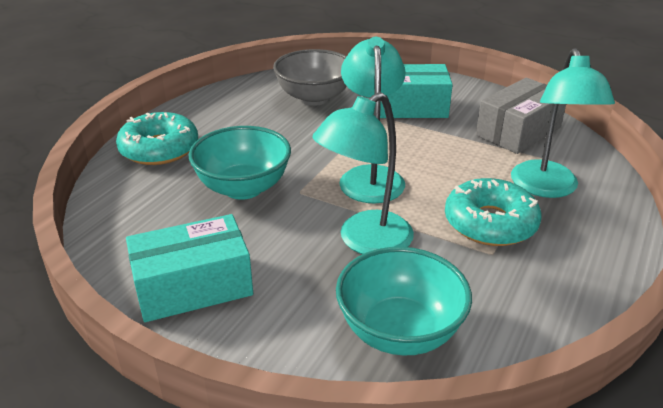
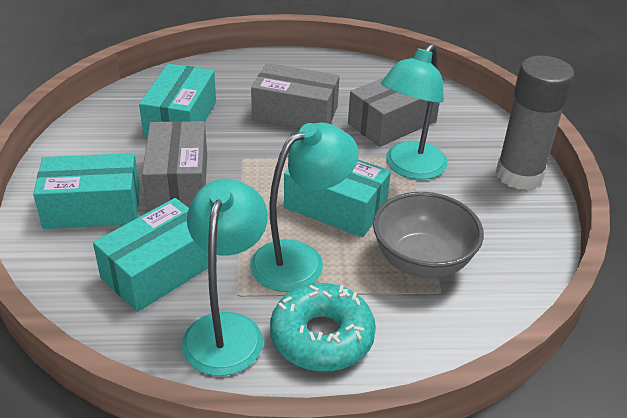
grey box: [476,78,566,154] = 1 -> [142,121,207,209] [251,63,340,129] [348,77,440,147] = 3
grey glue stick: none = 0 -> [496,56,575,190] = 1
turquoise bowl: [189,126,291,200] [336,247,472,356] = 2 -> none = 0
turquoise box: [126,214,253,322] [380,64,453,118] = 2 -> [33,153,140,229] [93,198,217,312] [139,64,216,137] [284,160,391,237] = 4
turquoise donut: [116,112,198,165] [445,178,541,246] = 2 -> [270,283,376,371] = 1

